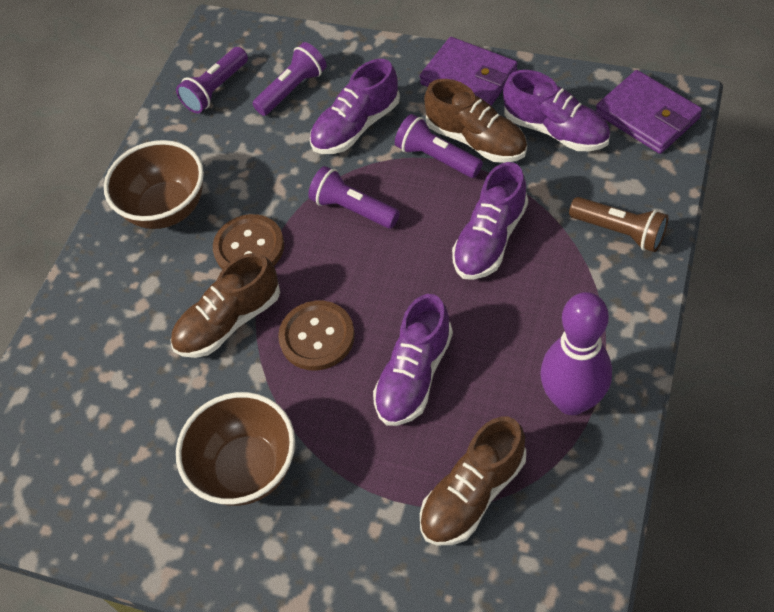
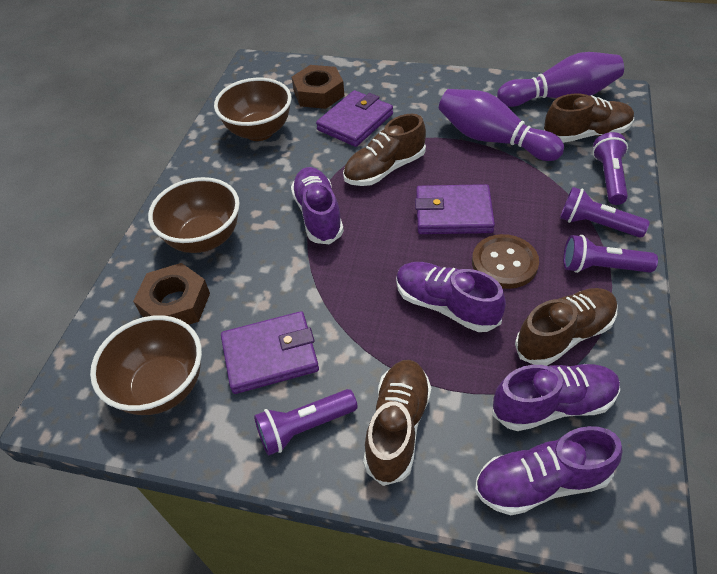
brown bowl: [104,140,204,229] [176,392,295,506] = 2 -> [90,315,202,415] [148,177,240,253] [214,78,292,141] = 3
brown button: [213,214,284,269] [278,301,355,370] = 2 -> [472,234,539,289] = 1
brown flashlight: [569,197,668,252] = 1 -> none = 0
brown nut: none = 0 -> [133,263,210,325] [292,65,344,109] = 2
brown shoe: [171,253,280,358] [420,417,526,545] [424,79,527,163] = 3 -> [343,114,426,186] [363,360,431,486] [515,288,617,366] [544,94,634,143] = 4
purple bowling pin: [540,292,612,415] = 1 -> [439,89,564,161] [497,52,624,107] = 2
purple wallet: [420,37,518,106] [596,70,702,154] = 2 -> [221,311,319,394] [316,90,393,147] [415,184,495,234] = 3

